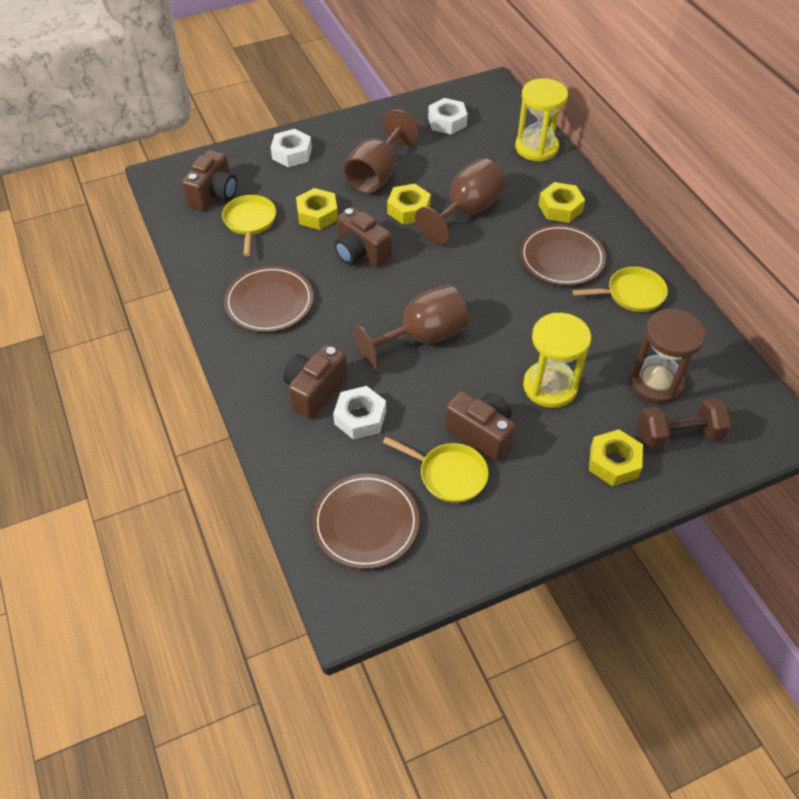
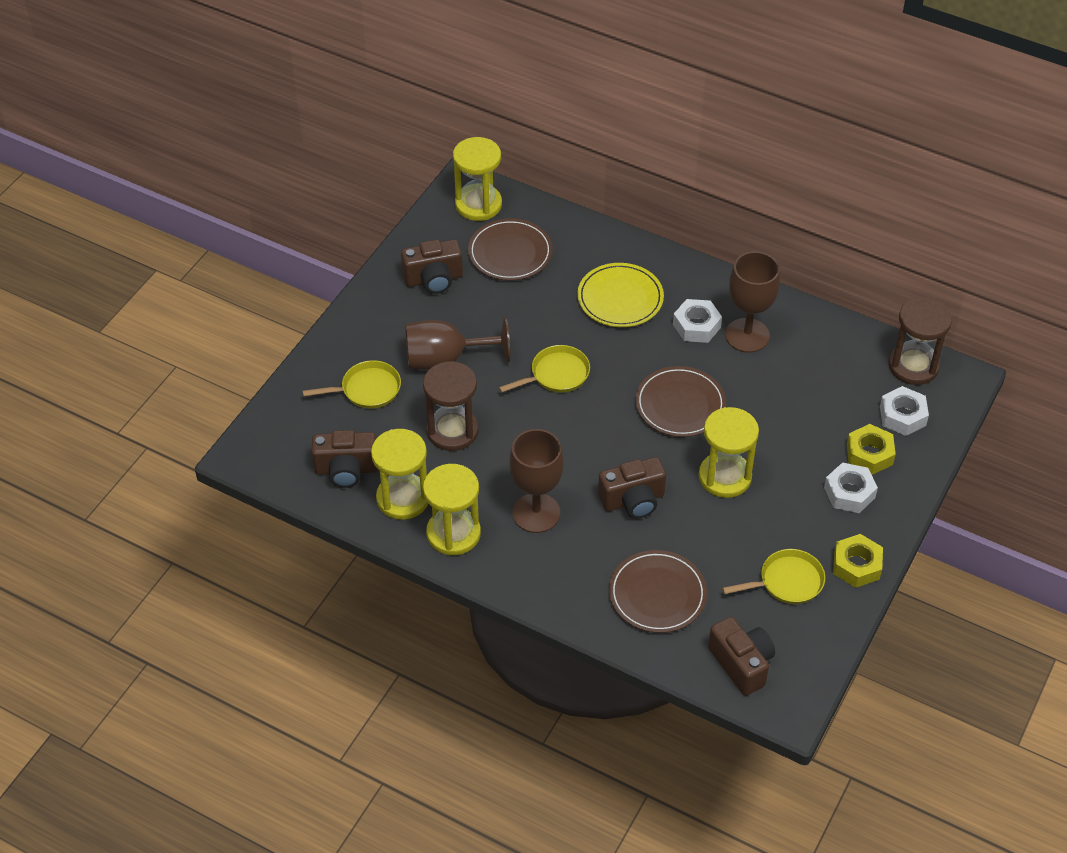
brown dumbbell: [638,398,732,450] = 1 -> none = 0
brown hourglass: [629,309,706,404] = 1 -> [423,361,478,451] [889,297,952,385] = 2
yellow hourglass: [515,78,568,162] [523,313,591,408] = 2 -> [371,429,428,520] [423,464,481,555] [453,137,502,221] [699,407,759,498] = 4
yellow nut: [296,188,338,230] [387,184,431,224] [538,182,585,223] [589,429,643,486] = 4 -> [833,534,883,588] [847,424,896,475] = 2
yellow plate: none = 0 -> [577,263,664,327] = 1

